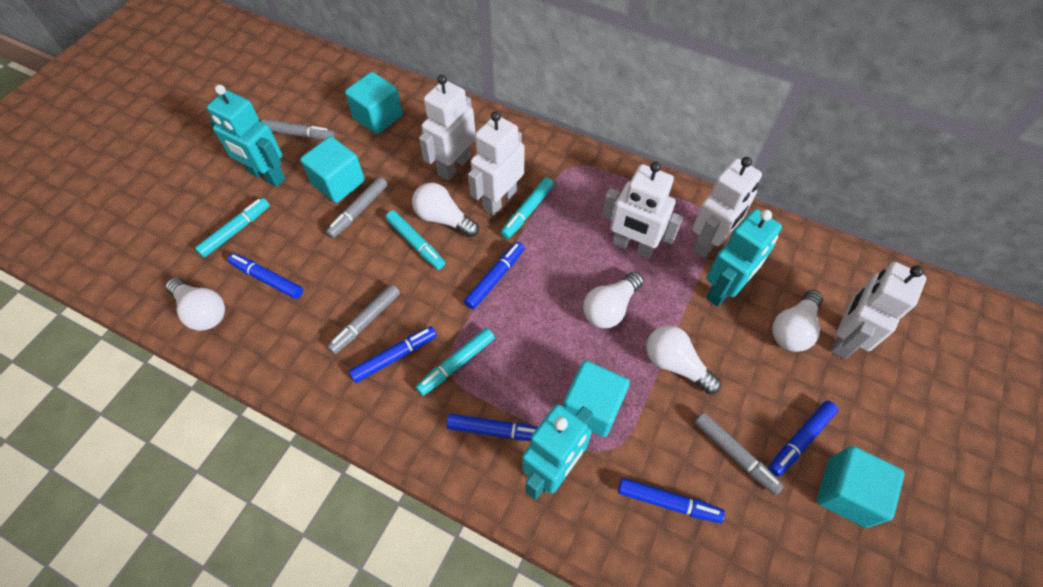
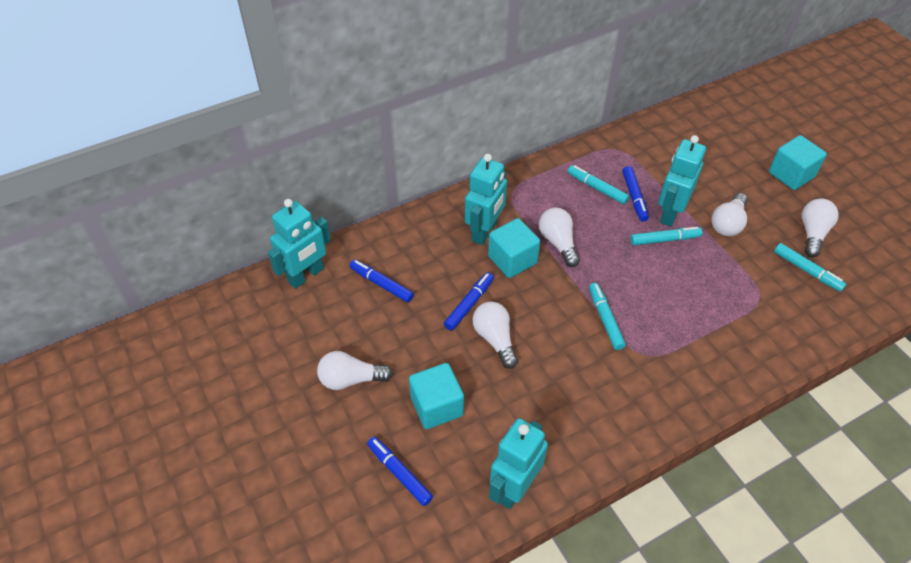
blue marker: [228,253,303,299] [349,326,437,383] [447,414,537,441] [464,242,524,309] [618,478,725,523] [768,401,838,477] = 6 -> [350,259,414,302] [367,437,433,506] [444,272,494,331] [622,166,649,222] = 4
grey marker: [261,119,335,140] [326,177,387,238] [327,284,400,354] [694,412,784,495] = 4 -> none = 0
turquoise cube: [300,137,365,203] [345,72,403,134] [563,361,630,437] [816,446,904,528] = 4 -> [409,363,464,429] [488,218,540,278] [769,135,827,190] = 3
turquoise robot: [207,85,286,187] [522,404,594,500] [706,209,782,307] = 3 -> [268,199,331,289] [465,154,507,245] [489,418,548,509] [658,135,706,227] = 4
white robot: [419,75,475,181] [468,111,525,215] [602,162,683,259] [692,157,762,258] [831,262,927,359] = 5 -> none = 0

